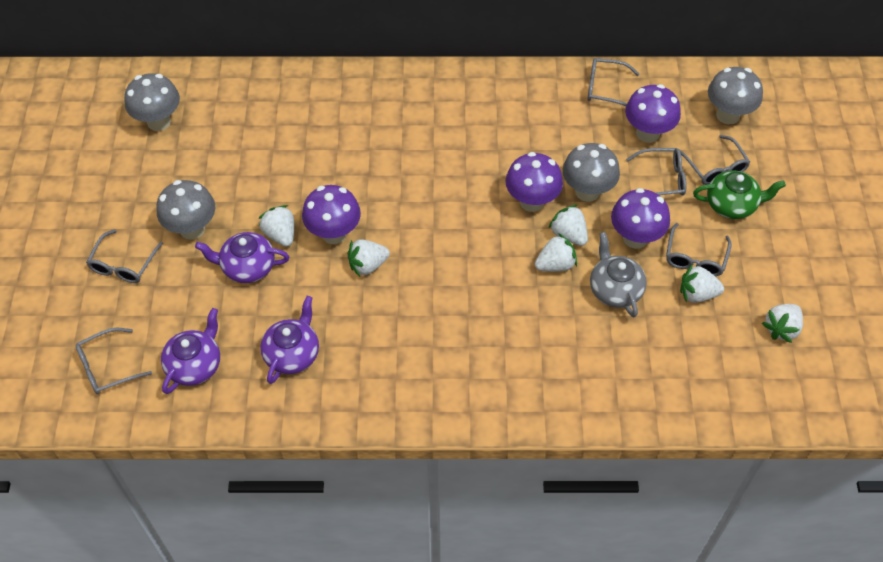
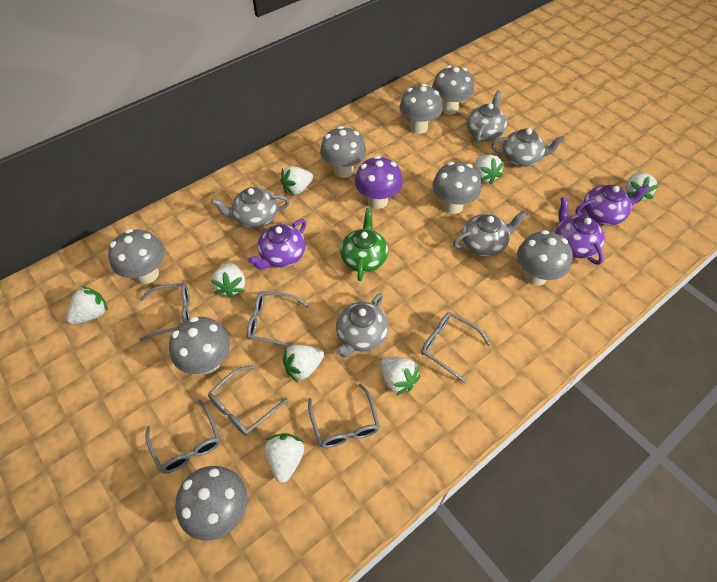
grey mushroom: [124,73,180,131] [156,180,215,240] [563,143,620,202] [708,67,763,124] = 4 -> [108,229,165,284] [169,317,230,374] [175,466,248,541] [320,126,366,178] [400,84,443,134] [432,66,474,114] [432,162,481,214] [517,230,573,286] = 8
grey teapot: [590,232,647,317] = 1 -> [211,187,290,228] [336,293,389,358] [453,211,526,257] [466,90,507,144] [491,128,565,167] = 5
purple mushroom: [302,185,361,244] [505,152,563,212] [611,188,670,249] [625,84,681,143] = 4 -> [355,156,403,209] = 1
white strawberry: [258,205,294,247] [348,239,390,277] [535,234,577,272] [548,205,588,246] [680,264,724,303] [762,304,803,343] = 6 -> [66,286,108,324] [211,263,245,298] [265,433,304,483] [280,166,313,196] [283,345,324,383] [381,357,420,396] [475,155,504,185] [625,172,659,203] = 8

